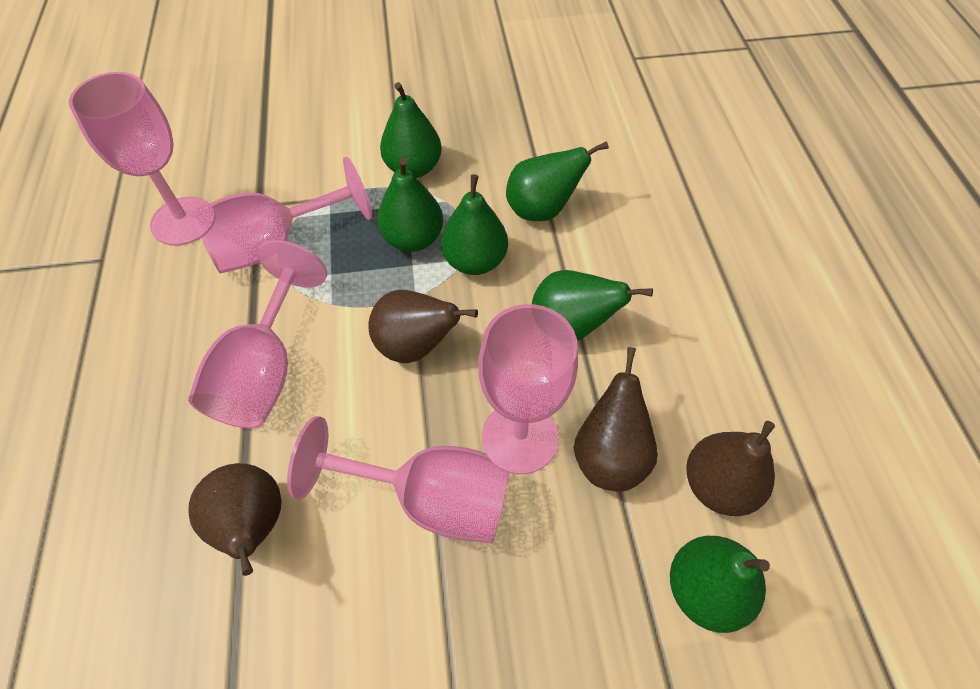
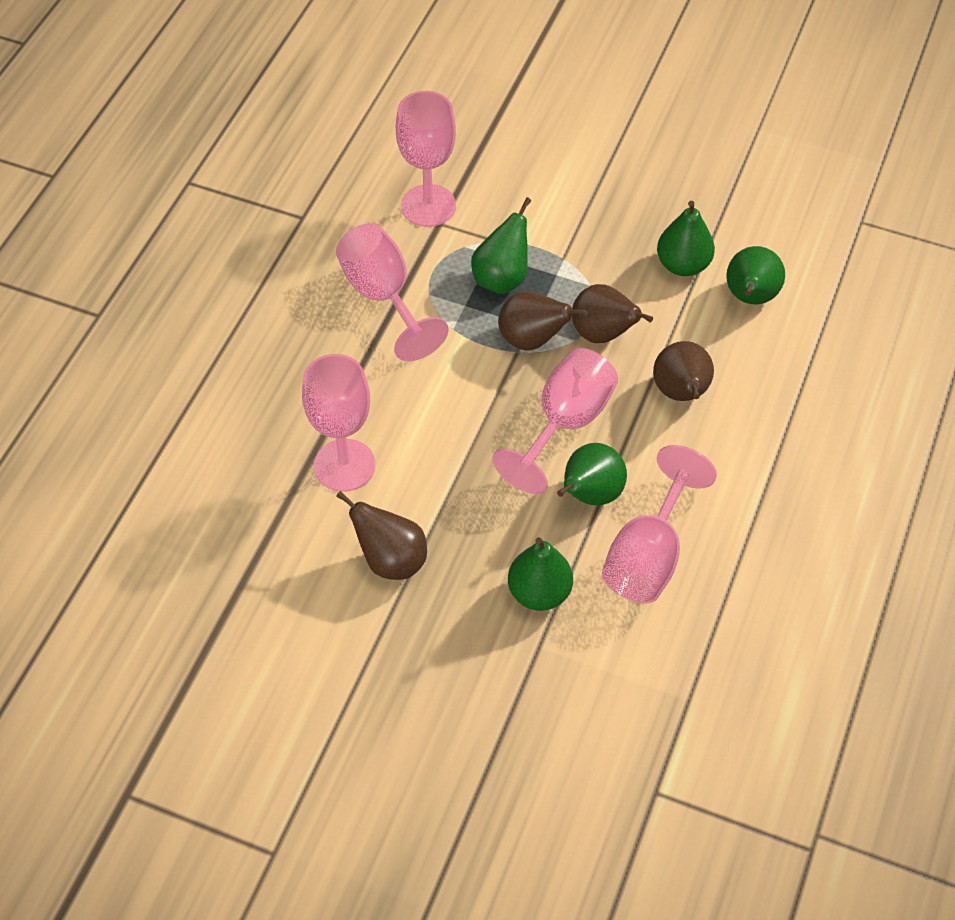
green pear: [377,158,443,252] [380,82,442,178] [441,174,508,275] [506,141,609,221] [532,270,653,340] [670,536,770,633] = 6 -> [471,197,531,294] [508,537,573,611] [557,443,627,506] [657,201,715,276] [726,246,785,304] = 5

